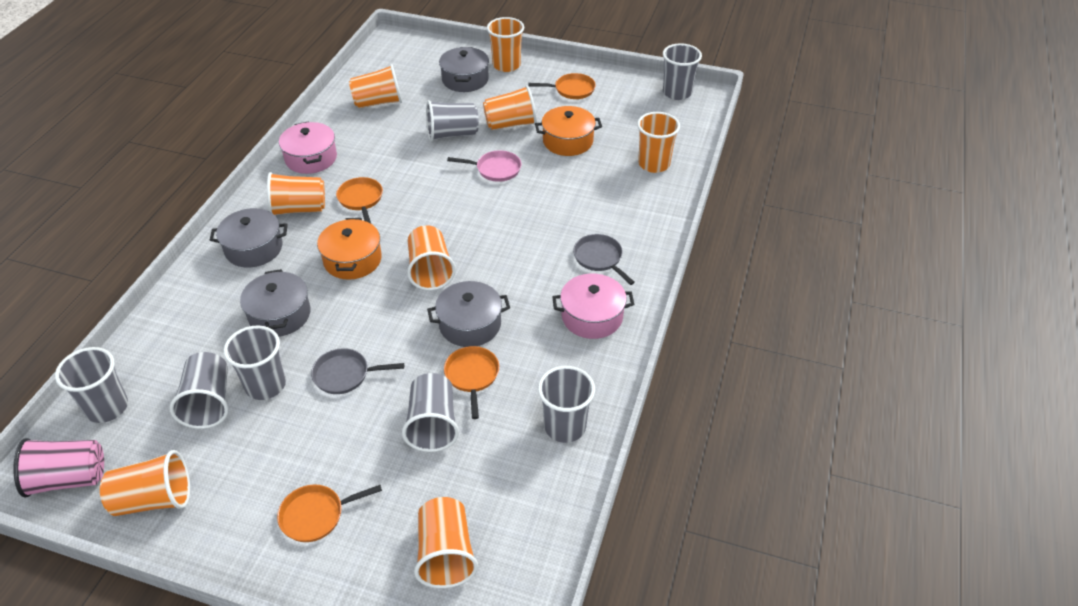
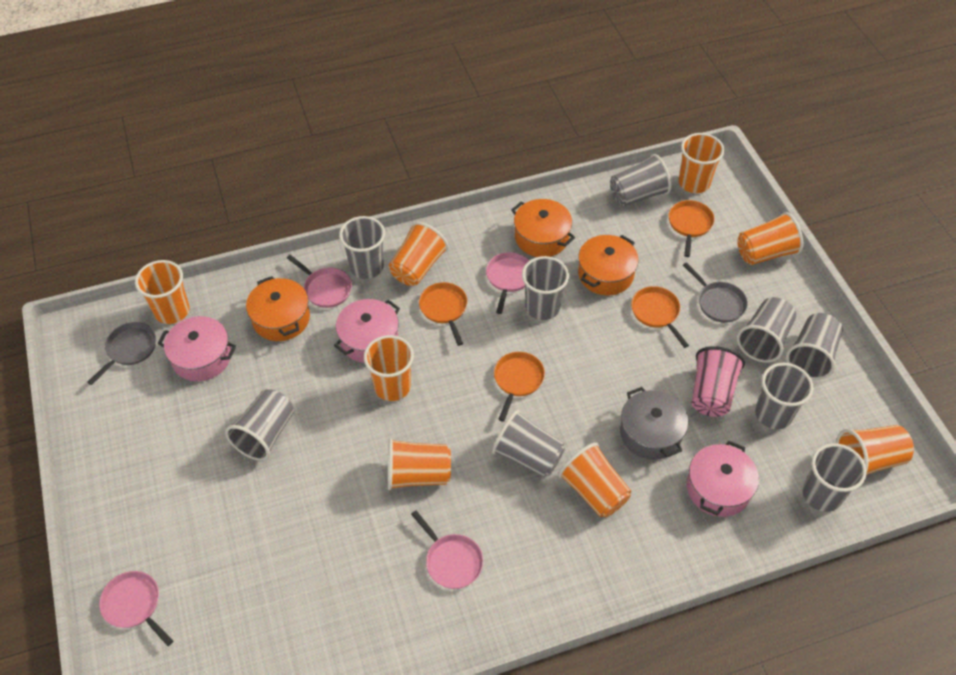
grey cup: [55,347,128,423] [170,352,228,429] [223,325,286,400] [402,373,459,452] [426,100,479,142] [538,366,595,443] [663,43,702,100] = 7 -> [225,389,294,461] [339,216,385,279] [492,410,565,478] [522,256,569,320] [610,154,671,206] [737,297,796,363] [755,363,813,429] [786,313,843,380] [803,443,867,512] = 9
grey pot: [210,208,288,267] [240,269,311,337] [427,281,510,347] [439,47,489,92] = 4 -> [620,387,688,460] = 1
orange pot: [317,218,382,280] [535,106,602,156] = 2 -> [246,276,310,341] [511,199,575,257] [578,235,639,295] = 3
pink pan: [447,151,521,182] = 1 -> [99,571,173,646] [287,255,352,308] [411,511,483,589] [486,252,529,314] = 4
pink pot: [279,122,337,174] [552,274,634,339] = 2 -> [158,316,236,381] [334,299,400,363] [686,441,759,517] = 3

